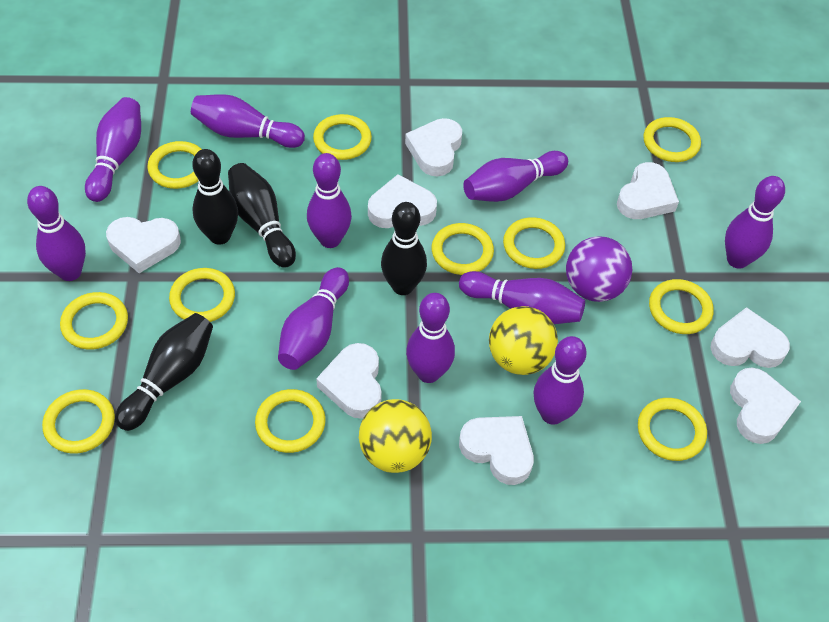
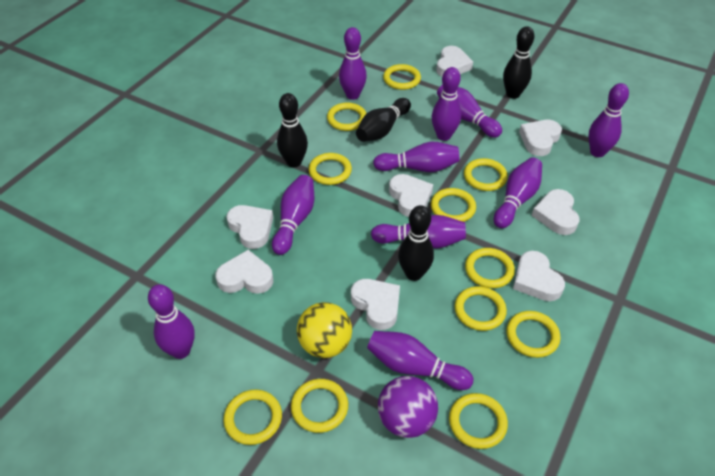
yellow ball: [359,399,432,473] [489,306,558,375] = 2 -> [297,302,352,358] = 1

